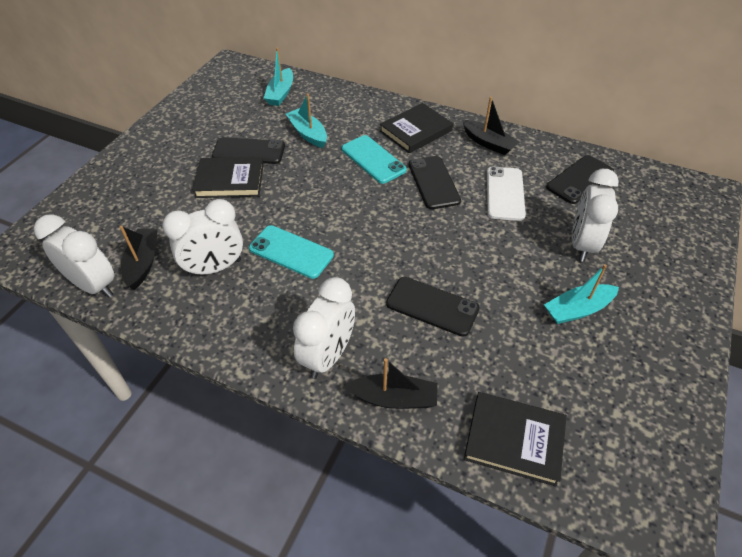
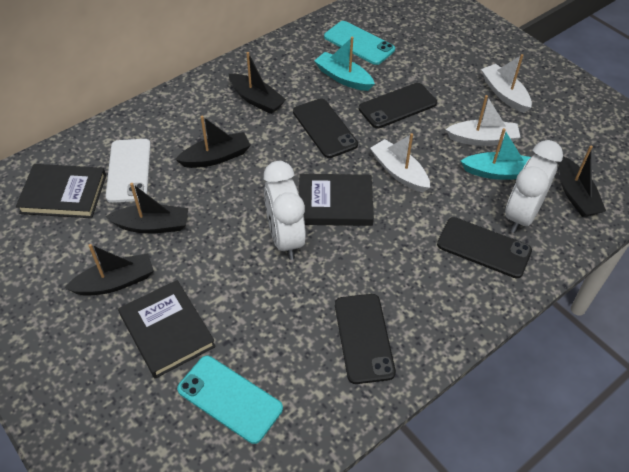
black boat: [120,226,158,290] [345,358,438,409] [462,97,520,155] = 3 -> [65,244,154,296] [105,183,188,234] [175,115,251,168] [229,52,286,114] [559,146,606,217] = 5
turquoise boat: [264,48,293,106] [286,93,327,148] [544,264,619,324] = 3 -> [314,37,375,91] [461,128,531,180] = 2
white boat: none = 0 -> [370,133,430,192] [445,95,521,146] [481,54,532,113] = 3
white clock: [34,214,114,298] [162,199,243,277] [293,277,355,379] [572,169,619,262] = 4 -> [264,161,306,260] [505,140,563,233] = 2

